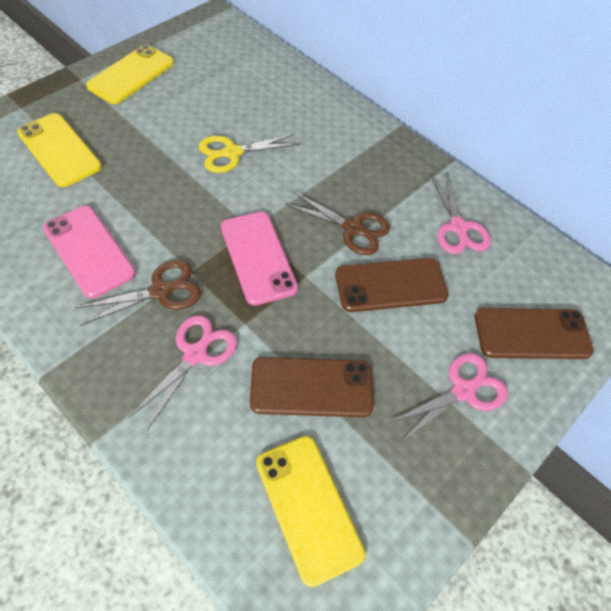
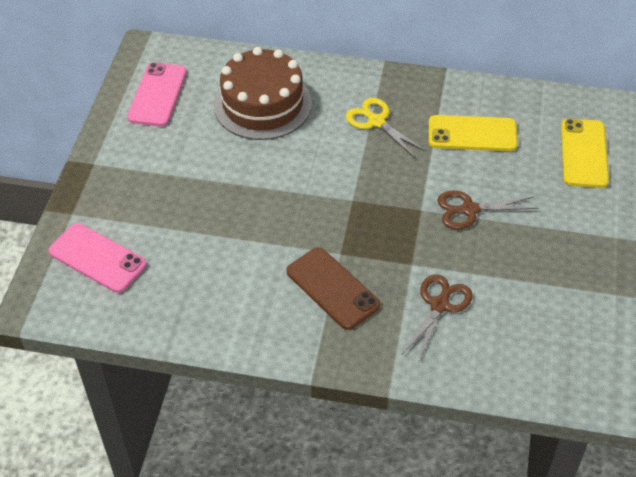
brown cake: none = 0 -> [214,47,312,140] = 1
brown phone: [250,357,373,417] [335,258,449,312] [475,308,594,359] = 3 -> [286,247,380,330] = 1
pink scissors: [129,315,237,430] [388,353,508,442] [430,172,491,254] = 3 -> none = 0
yellow phone: [17,113,102,187] [86,44,174,104] [256,436,365,587] = 3 -> [429,115,518,151] [561,119,609,188] = 2

